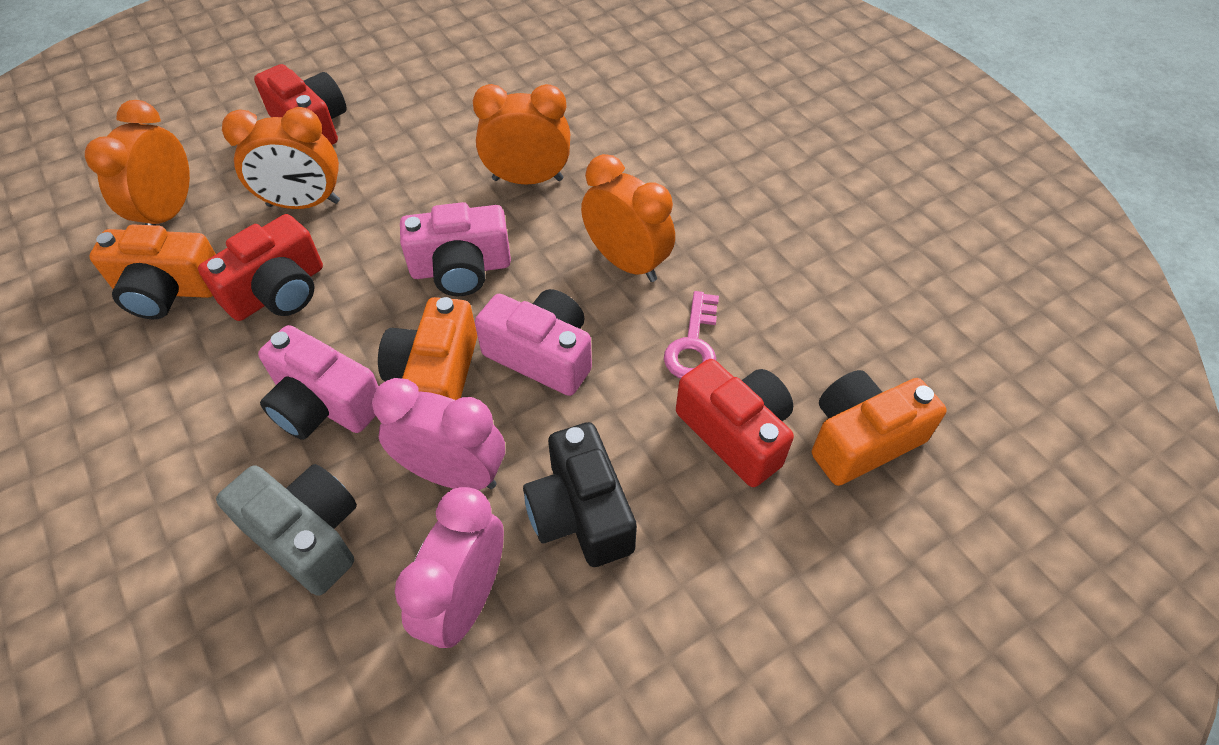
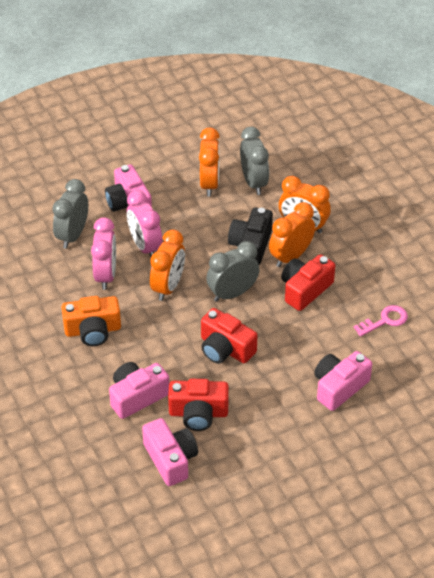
grey camera: [216,464,357,596] = 1 -> none = 0
grey clock: none = 0 -> [52,179,88,249] [206,241,260,302] [240,127,269,195] = 3
orange camera: [89,225,216,319] [378,297,477,400] [812,370,947,486] = 3 -> [62,296,121,346] = 1
pink camera: [258,325,378,440] [400,202,511,296] [475,289,592,396] = 3 -> [105,164,152,212] [109,362,169,419] [142,418,198,486] [314,351,372,411] = 4

